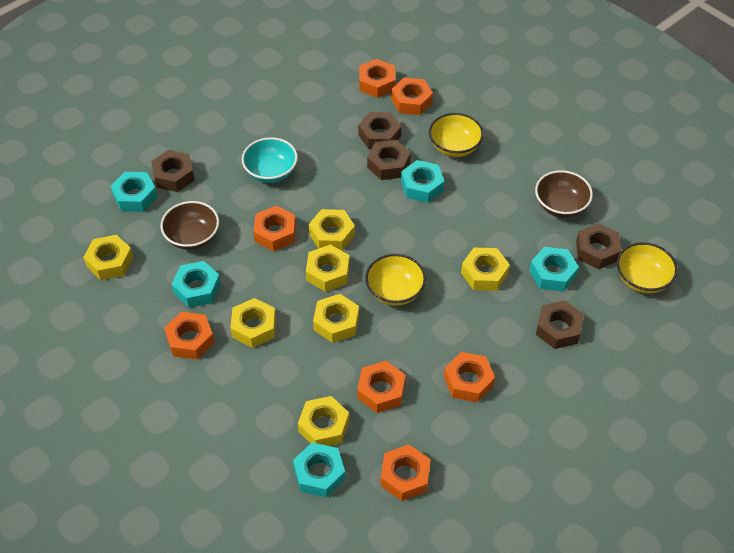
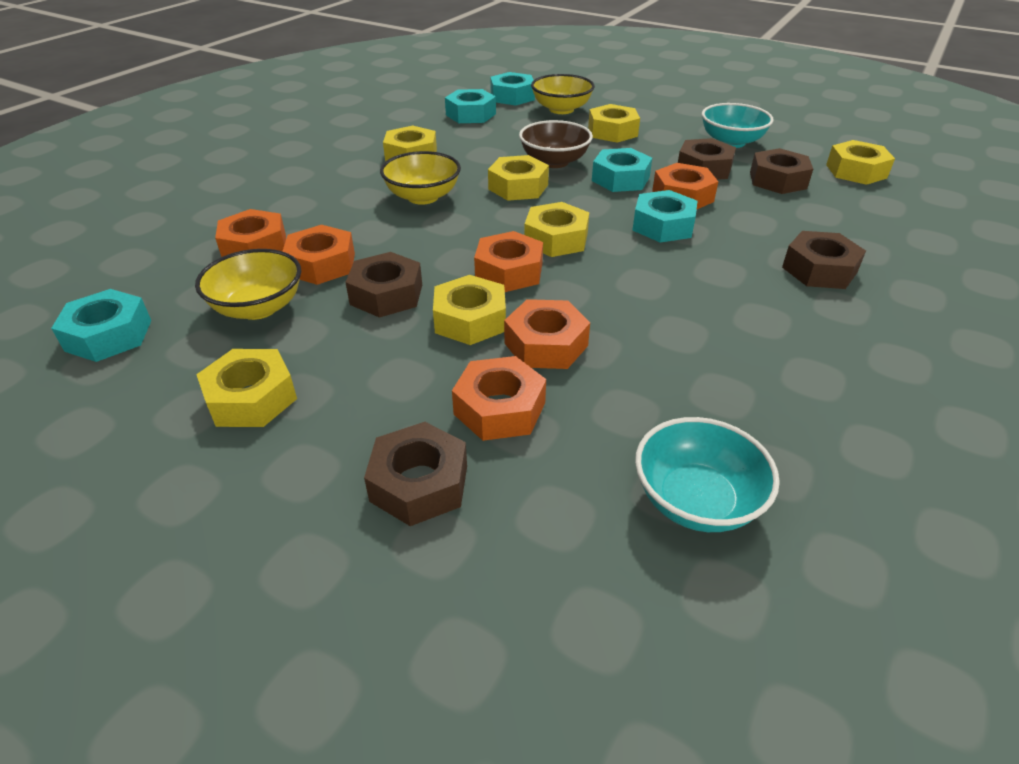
brown bowl: [160,201,219,250] [535,170,593,218] = 2 -> [519,120,593,168] = 1
orange nut: [164,312,214,360] [253,206,296,251] [357,361,405,413] [359,59,395,98] [381,445,431,501] [391,77,433,115] [444,352,495,403] = 7 -> [215,209,286,257] [282,225,355,285] [452,356,546,441] [474,231,543,292] [504,299,590,369] [652,163,718,209] = 6
turquoise bowl: [242,137,298,183] = 1 -> [635,417,780,532] [702,103,774,148] = 2

